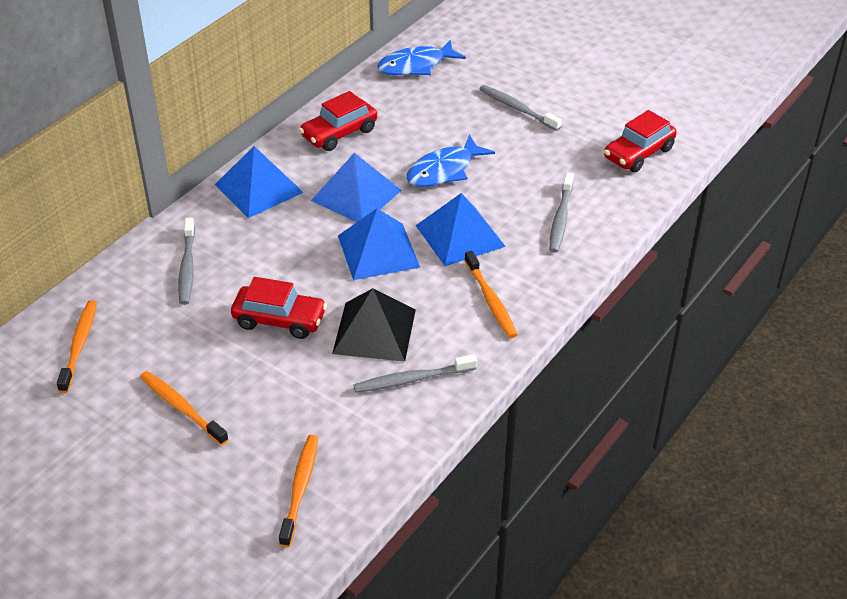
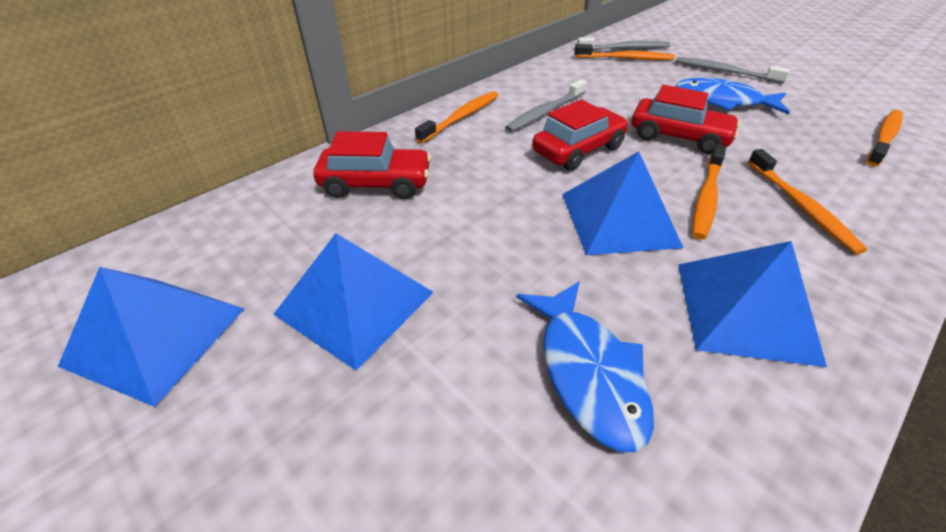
black pyramid: [332,288,416,362] = 1 -> none = 0
grey toothbrush: [178,217,195,305] [354,354,477,393] [480,85,562,131] [549,173,574,253] = 4 -> [505,79,587,132] [577,37,671,50] [675,57,790,83] = 3
orange toothbrush: [57,300,97,393] [140,371,229,445] [279,435,318,547] [464,251,518,338] = 4 -> [415,91,498,143] [574,44,675,60] [692,144,726,239] [748,149,867,254] [867,110,903,167] = 5

